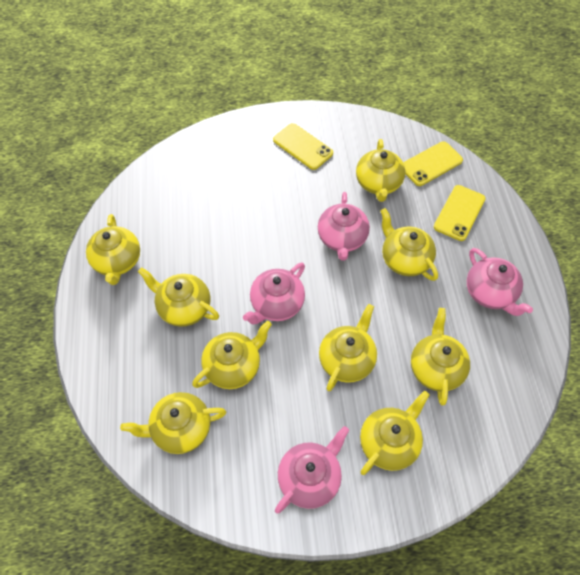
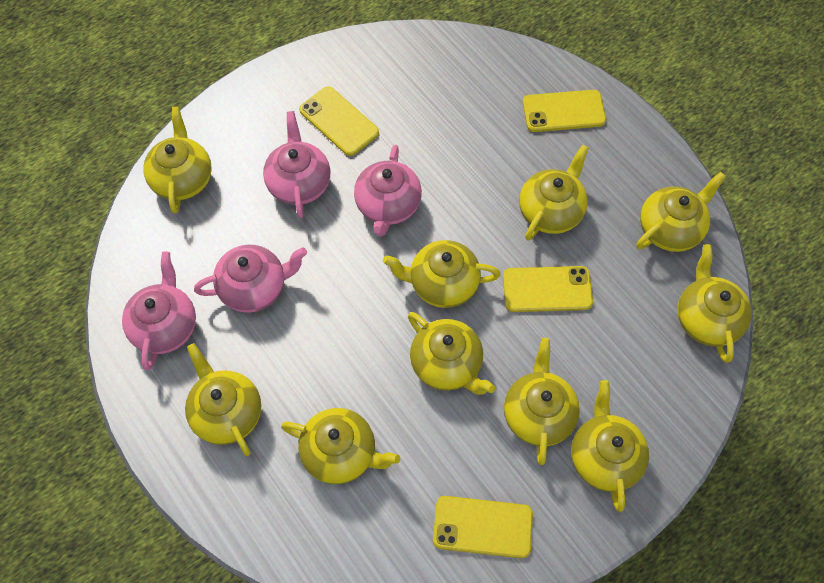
yellow phone: [273,123,333,170] [403,141,463,186] [434,185,486,241] = 3 -> [299,86,379,156] [433,496,533,558] [503,266,593,312] [523,90,606,132] = 4
yellow teapot: [86,214,140,285] [120,392,226,454] [138,267,219,327] [192,321,272,389] [319,304,377,391] [356,139,405,202] [360,391,430,475] [380,208,438,281] [411,308,470,405] = 9 -> [143,107,212,213] [185,343,261,456] [281,408,400,484] [383,240,501,308] [408,312,495,395] [504,338,580,465] [519,145,589,240] [571,380,649,512] [636,172,726,252] [677,244,752,363] = 10

